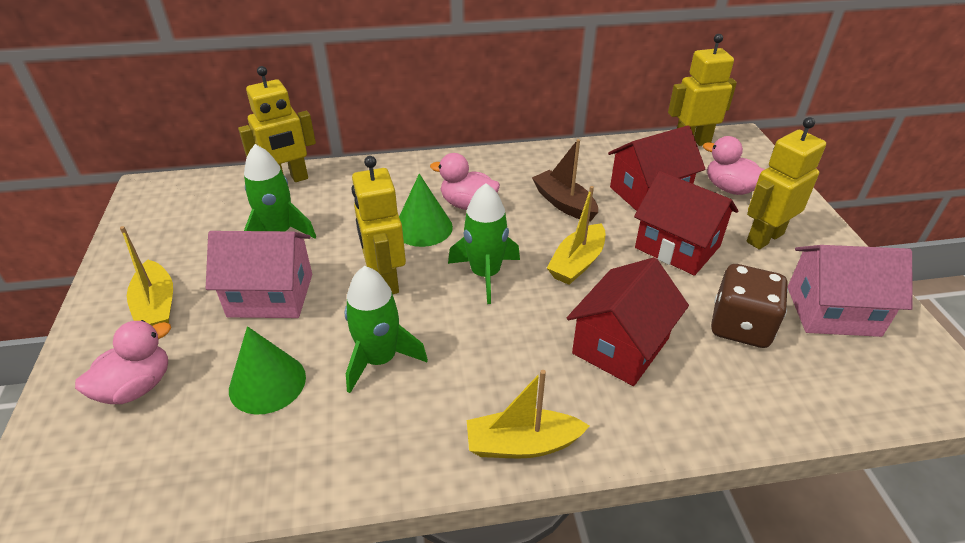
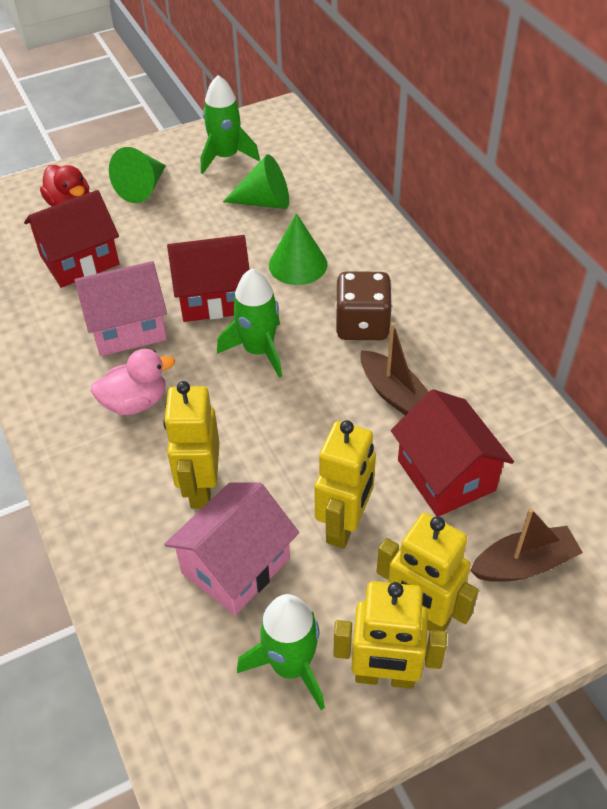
brown boat: [532,139,598,222] = 1 -> [360,322,429,415] [470,508,583,582] = 2
green cone: [229,326,306,415] [399,174,453,247] = 2 -> [109,147,166,203] [223,154,289,209] [269,213,327,285] = 3
pink duck: [75,320,171,404] [430,153,500,210] [703,136,765,195] = 3 -> [91,349,175,415] = 1
red duck: none = 0 -> [40,165,89,206] = 1
yellow boat: [120,226,173,326] [467,370,589,458] [547,186,605,285] = 3 -> none = 0

